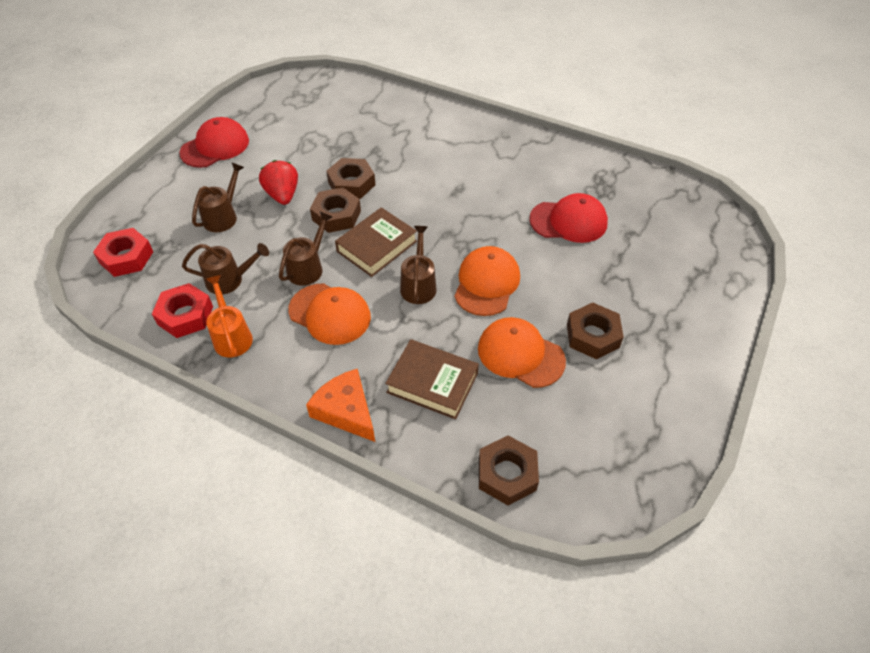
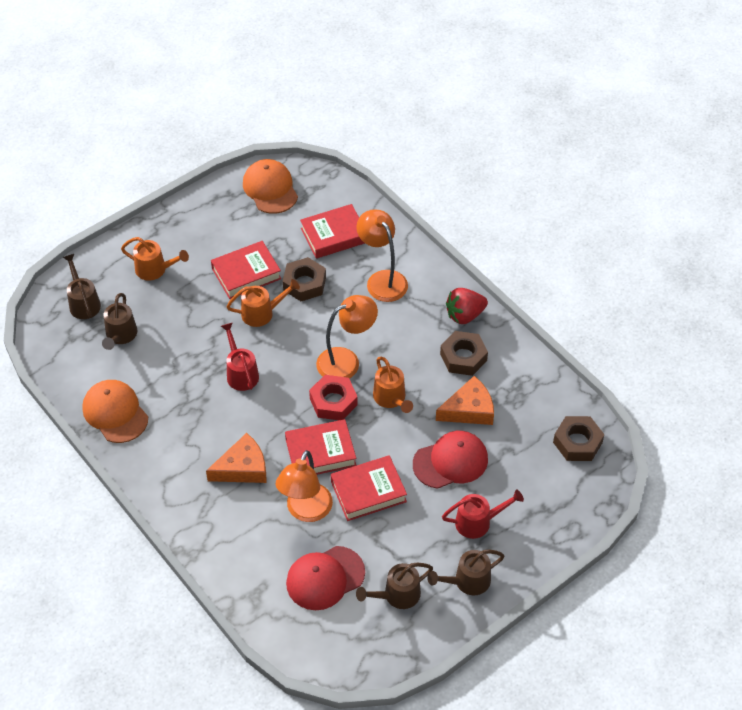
brown book: [335,207,417,277] [385,339,479,419] = 2 -> none = 0
brown nut: [310,187,361,233] [326,158,375,199] [479,435,539,506] [567,302,624,359] = 4 -> [283,257,326,301] [440,331,488,376] [553,416,605,461] = 3
orange cap: [288,284,371,345] [454,246,520,316] [478,317,566,388] = 3 -> [82,380,148,443] [243,159,298,214] = 2
orange cheese: [306,368,375,442] = 1 -> [206,433,266,483] [436,376,494,425] = 2
orange lamp: none = 0 -> [276,450,333,522] [316,295,378,379] [356,210,408,302] = 3
orange watering can: [206,275,253,358] = 1 -> [121,237,189,281] [226,279,300,327] [373,357,413,413] = 3
red book: none = 0 -> [211,241,281,299] [285,419,357,475] [300,204,365,259] [331,455,407,521] = 4
red nut: [93,228,153,277] [152,283,213,338] = 2 -> [309,375,358,420] = 1
red watering can: none = 0 -> [221,323,259,391] [442,489,524,539] = 2

